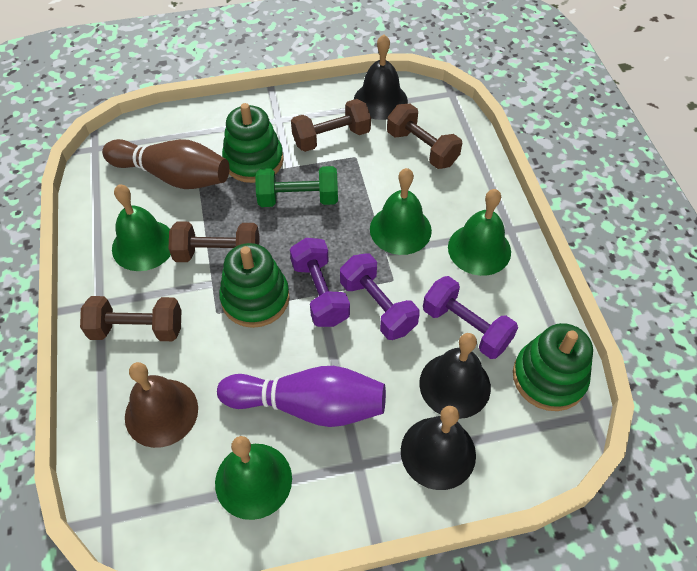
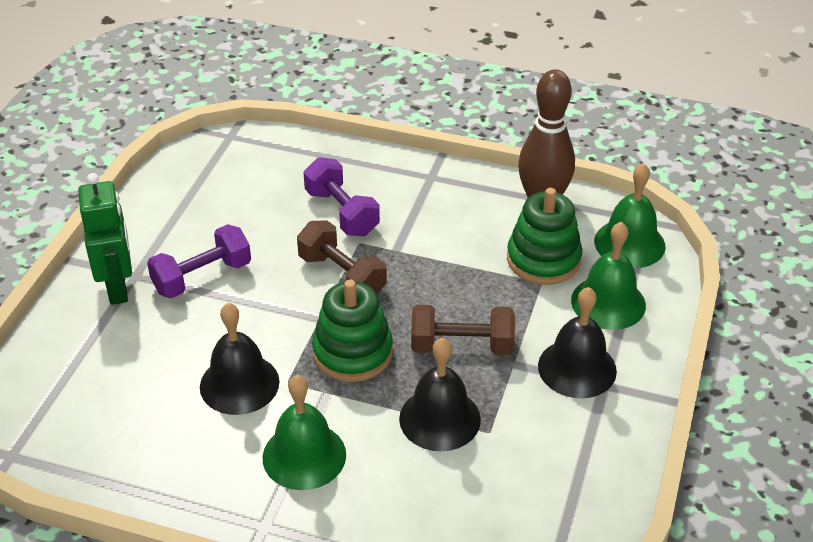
brown bell: [125,362,198,448] = 1 -> none = 0
brown dumbbell: [80,296,182,341] [169,221,260,262] [291,99,371,152] [387,104,462,169] = 4 -> [297,220,387,294] [411,305,515,355] = 2
green bell: [112,185,171,271] [215,436,292,520] [370,168,432,255] [448,189,511,276] = 4 -> [263,375,346,490] [571,222,646,330] [594,163,666,268] = 3
green dumbbell: [255,166,338,207] = 1 -> none = 0
green robot: none = 0 -> [78,173,132,305] = 1
green stacking toy: [219,243,290,328] [222,103,284,183] [513,323,593,411] = 3 -> [312,280,393,382] [507,188,582,285] = 2
purple bowling pin: [217,366,386,427] = 1 -> none = 0
purple dumbbell: [290,238,350,327] [340,253,420,340] [423,276,518,359] = 3 -> [147,224,251,298] [304,157,380,236] = 2

